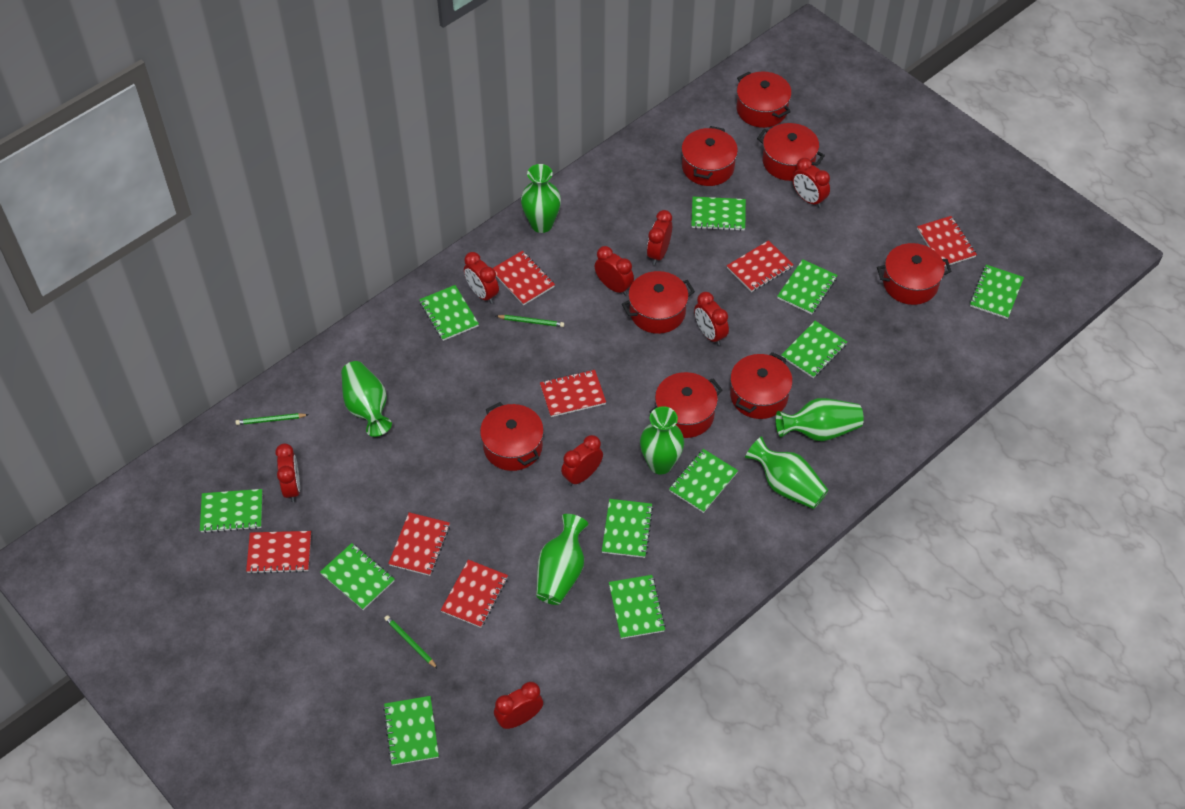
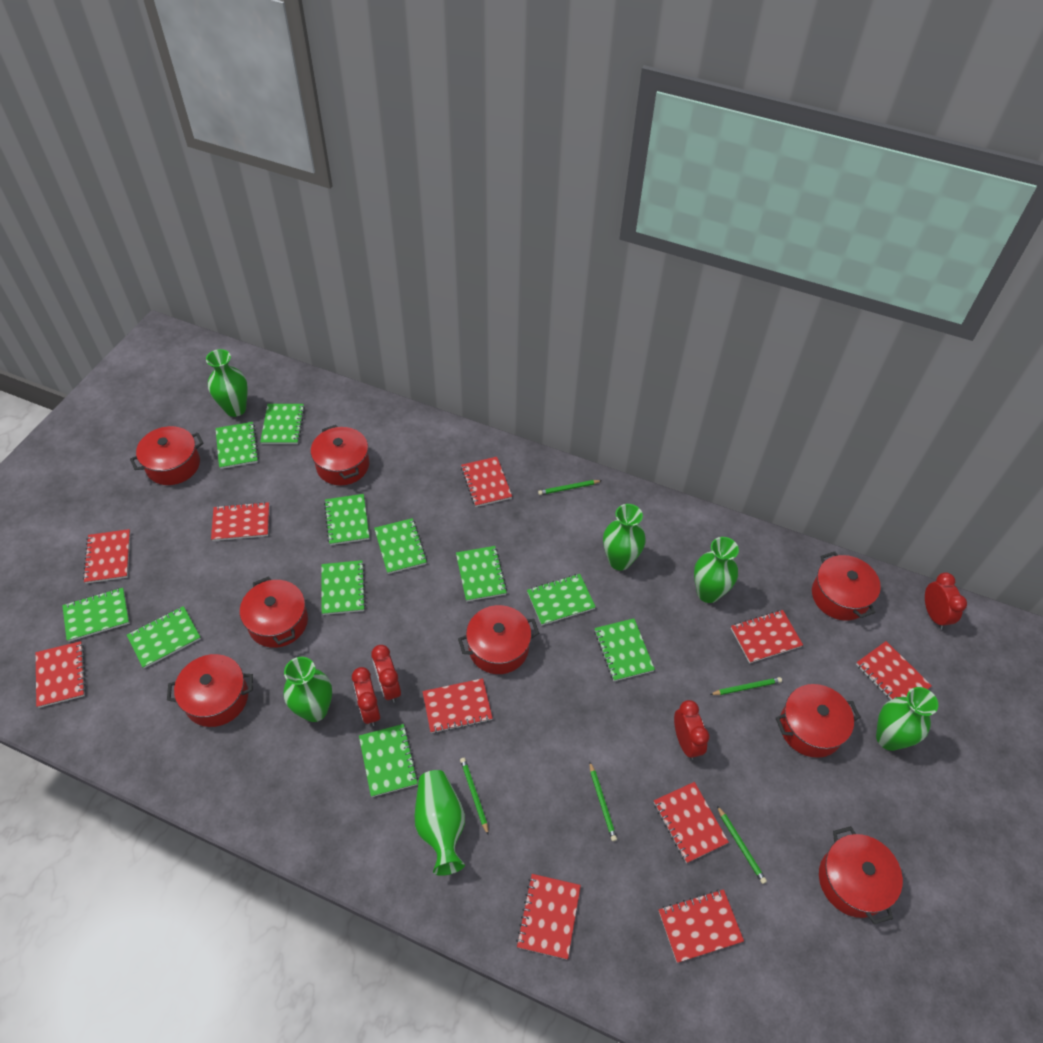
green pencil: [235,413,308,425] [384,615,438,669] [496,315,564,327] = 3 -> [460,758,489,836] [538,480,602,495] [589,761,617,841] [710,677,782,695] [717,806,767,884] = 5
red clock: [275,443,300,502] [464,252,499,304] [494,682,543,729] [561,435,603,486] [594,246,634,295] [647,210,672,265] [694,292,729,346] [792,158,830,208] = 8 -> [352,667,380,726] [371,645,401,703] [674,700,709,760] [925,573,967,629] = 4
red notebook: [246,531,311,574] [388,512,450,576] [441,560,508,628] [493,251,555,305] [540,370,606,417] [727,240,794,292] [917,216,977,267] = 7 -> [36,641,86,708] [83,529,130,584] [211,502,269,541] [422,678,493,733] [461,457,512,507] [516,874,581,959] [654,782,729,863] [659,889,744,963] [731,610,803,663] [856,641,932,700] = 10

